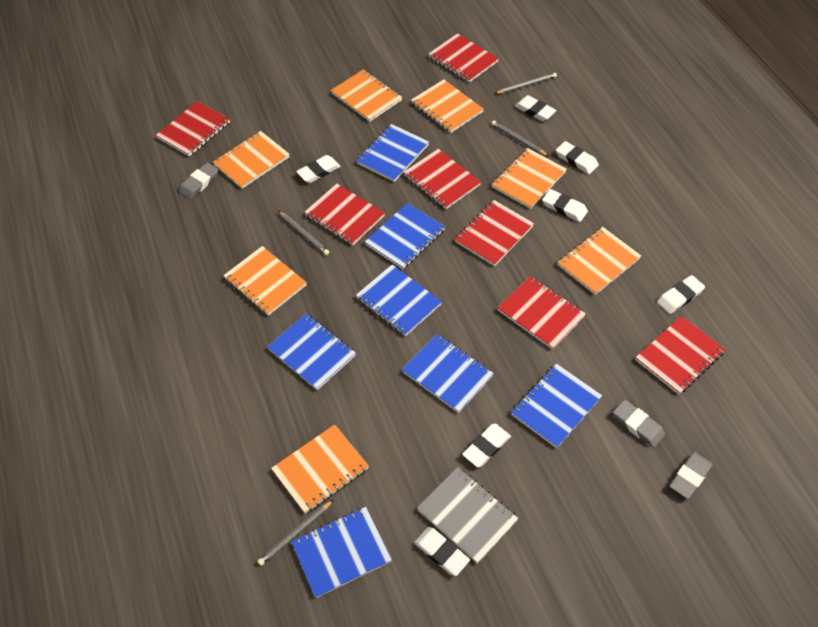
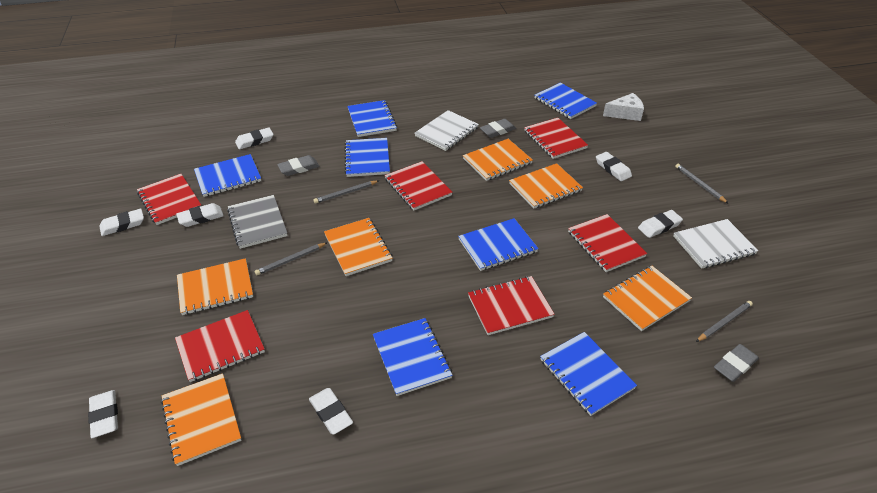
orange notebook: [213,131,290,189] [223,246,307,316] [271,425,369,514] [331,69,402,122] [411,79,484,133] [491,148,567,209] [557,227,641,295] = 7 -> [161,373,242,466] [177,258,253,315] [324,218,393,276] [463,139,533,181] [509,163,583,208] [603,266,692,331] = 6
red notebook: [156,101,230,157] [304,184,385,245] [404,149,481,209] [428,33,499,82] [455,200,534,266] [498,276,586,349] [636,316,726,394] = 7 -> [137,174,201,225] [175,310,265,382] [385,161,453,210] [468,276,555,335] [524,118,588,159] [568,214,647,272] = 6
white cheese: none = 0 -> [603,93,644,121] = 1
white notebook: none = 0 -> [415,110,479,151] [673,219,758,269] = 2

